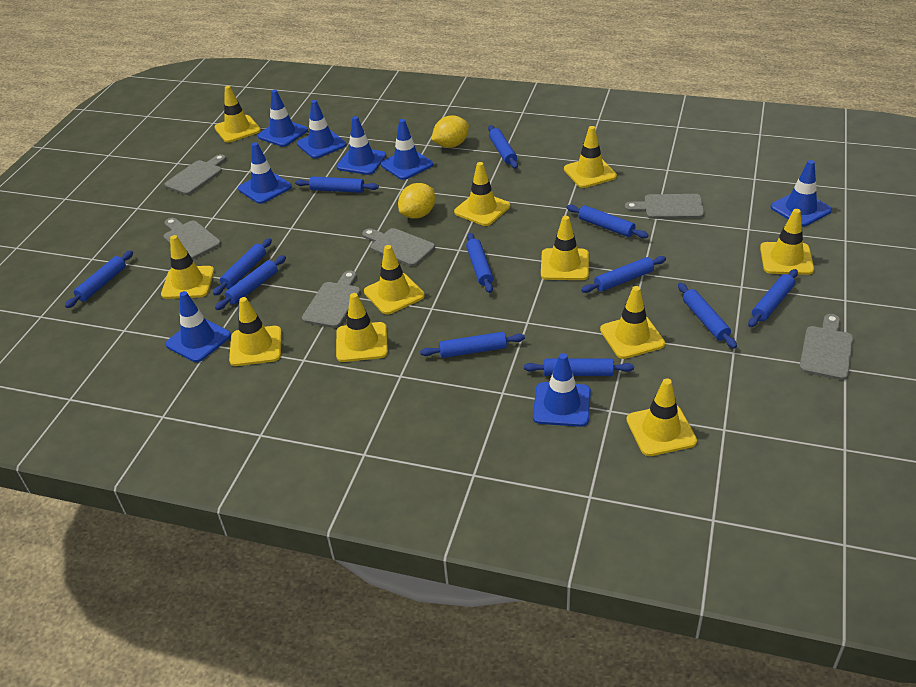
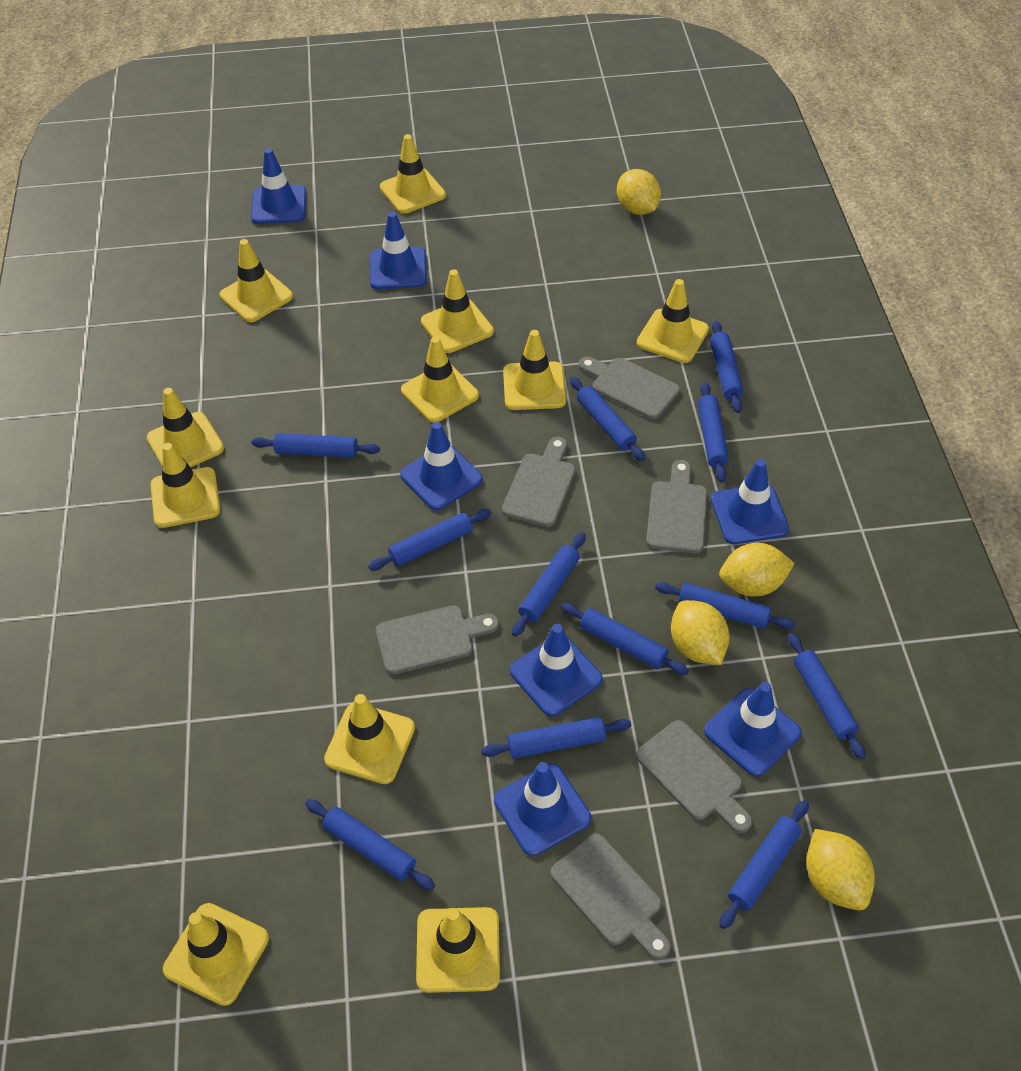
blue traffic cone: [165,291,231,362] [238,142,292,204] [258,90,308,147] [297,100,346,159] [337,116,386,175] [381,119,433,180] [533,353,591,427] [771,160,832,227] = 8 -> [251,148,306,224] [370,212,427,290] [400,422,483,510] [494,762,591,856] [510,624,603,717] [704,682,801,777] [711,459,789,544] = 7
yellow lemon: [398,183,435,219] [432,116,469,148] = 2 -> [617,169,661,215] [671,600,730,665] [719,543,795,597] [806,829,875,910] = 4

